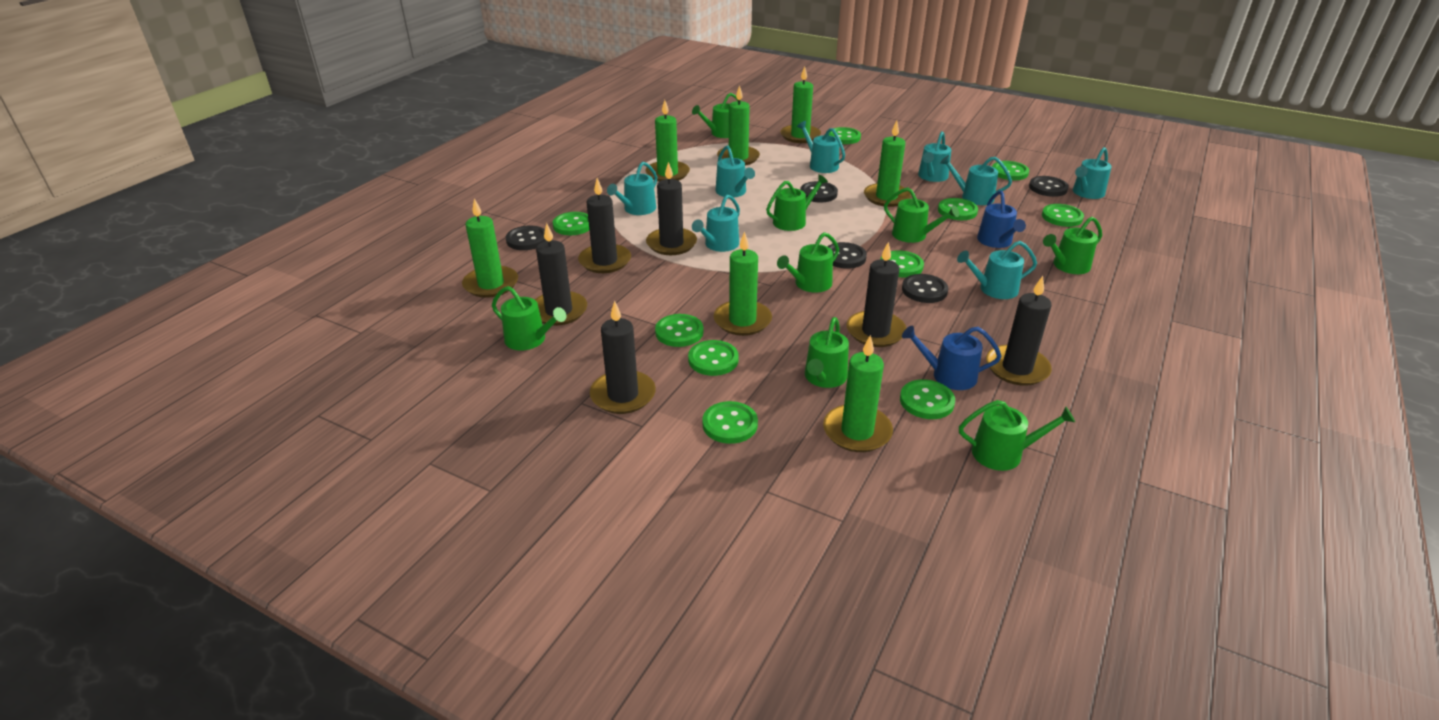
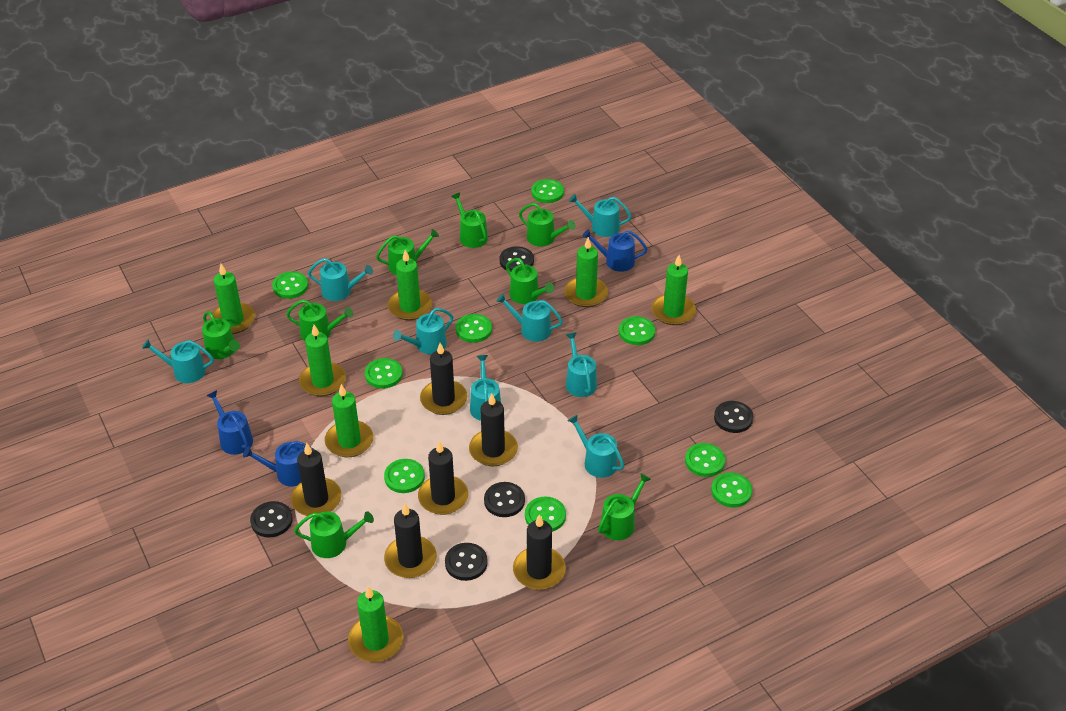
blue watering can: [902,326,1002,390] [977,191,1026,248] = 2 -> [206,390,253,455] [243,441,315,487] [582,229,647,272] = 3
green button: [553,212,589,235] [655,314,703,347] [688,340,739,376] [702,401,758,444] [828,127,861,144] [880,250,924,278] [900,379,955,419] [938,198,978,220] [992,161,1029,180] [1042,204,1084,227] = 10 -> [272,271,308,299] [365,358,403,389] [384,459,425,493] [456,314,492,343] [525,497,566,532] [531,179,564,203] [619,316,655,345] [685,443,725,477] [711,472,753,507] = 9

